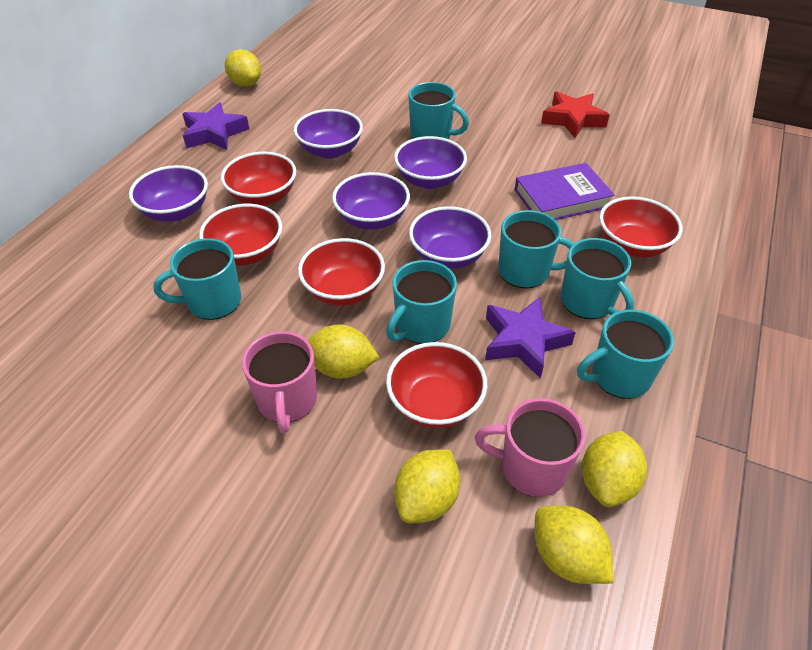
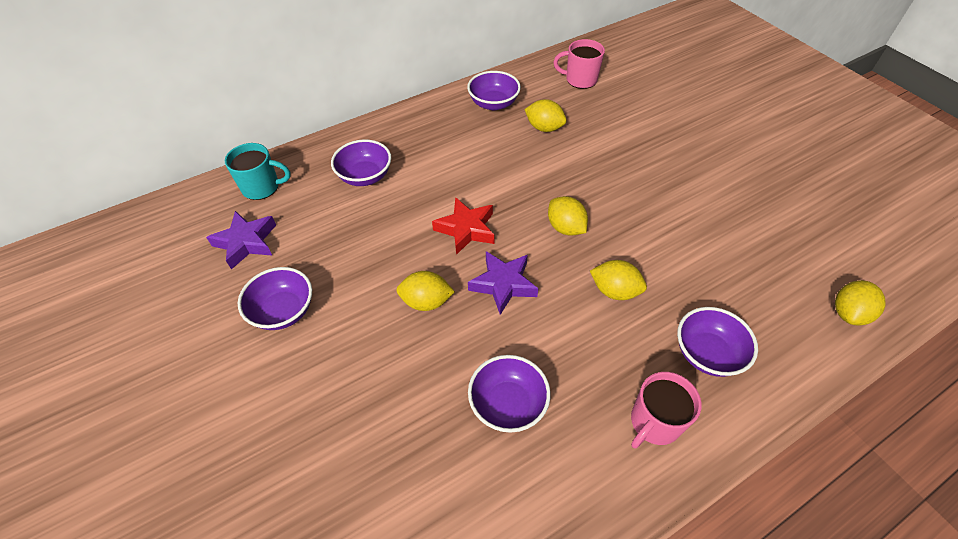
purple book: [515,163,615,220] = 1 -> none = 0
red bowl: [199,204,282,266] [221,152,296,206] [298,238,385,306] [386,342,487,428] [599,196,683,257] = 5 -> none = 0
turquoise mug: [153,238,241,320] [386,260,457,344] [408,82,469,139] [498,210,574,288] [561,238,634,319] [577,310,674,399] = 6 -> [225,143,291,200] = 1

